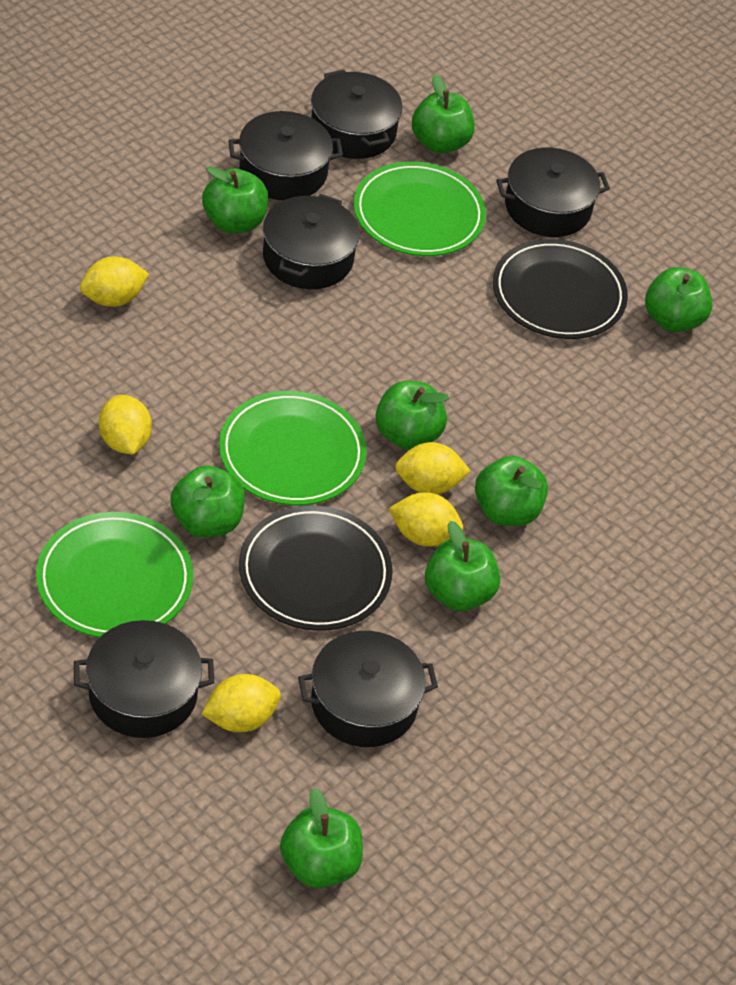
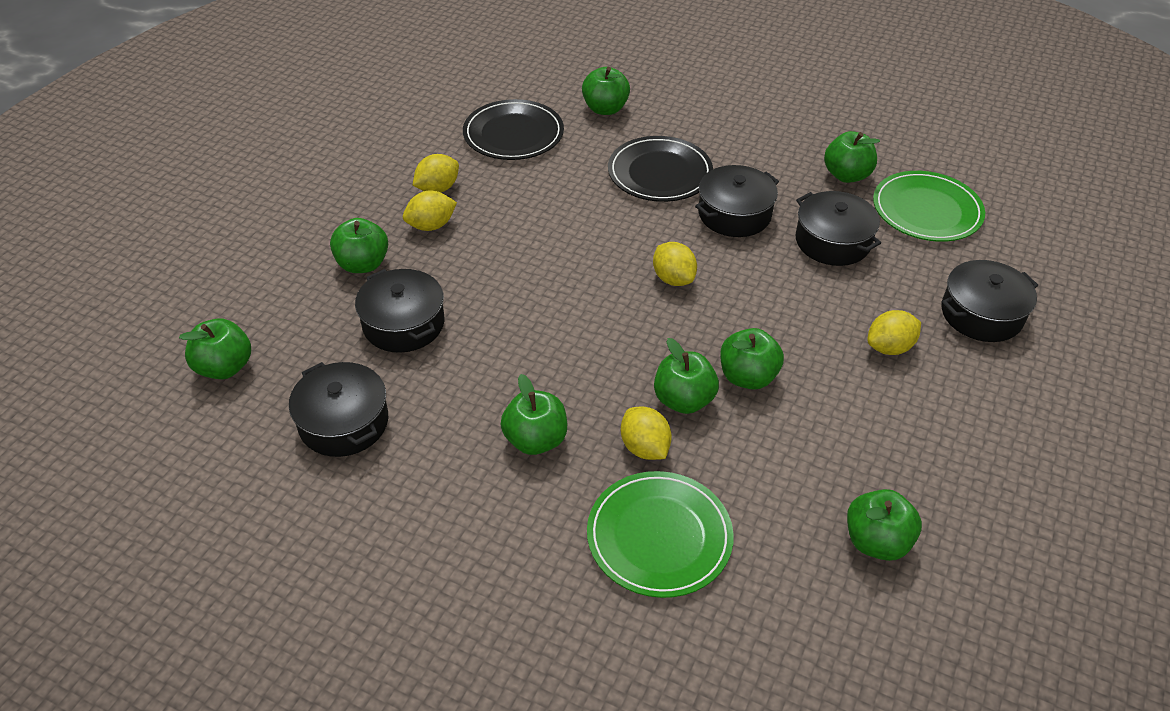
black pot: [74,620,214,738] [228,111,343,200] [263,194,360,289] [298,631,438,747] [311,70,403,159] [496,147,610,237] = 6 -> [289,362,388,457] [355,269,445,353] [695,165,779,237] [795,191,881,266] [941,260,1038,342] = 5
green plate: [36,512,193,638] [219,391,366,506] [353,161,486,256] = 3 -> [587,471,734,598] [873,171,985,242] = 2

